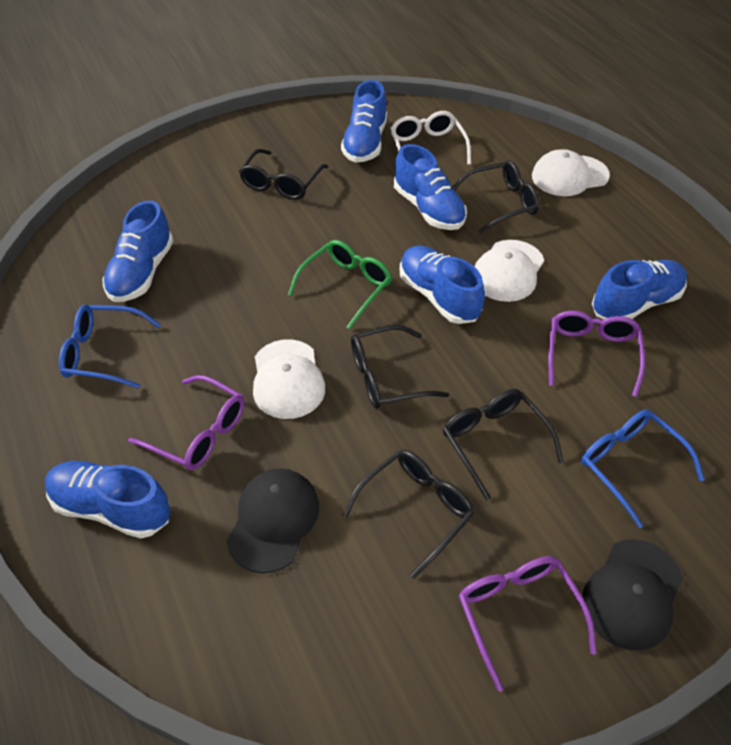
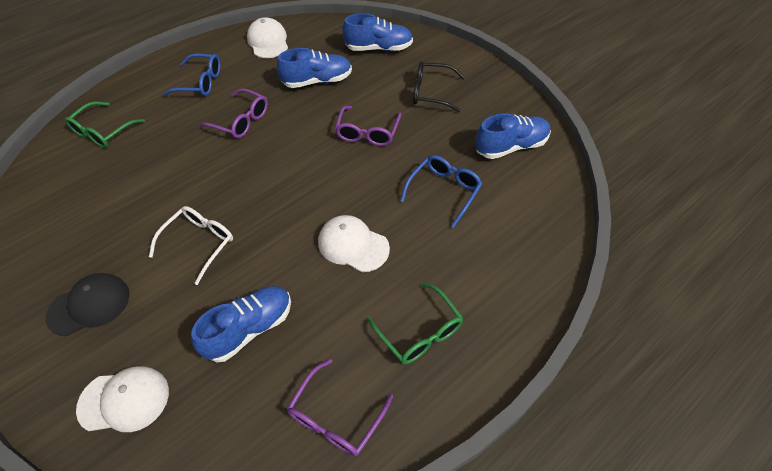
black cap: [227,468,319,573] [582,539,683,651] = 2 -> [46,273,130,336] = 1
black glasses: [239,149,328,200] [342,450,475,579] [351,325,449,409] [443,389,563,501] [452,160,539,234] = 5 -> [413,61,465,112] = 1
blue shoe: [45,461,171,539] [102,201,174,302] [341,80,387,163] [394,144,467,230] [400,246,485,324] [592,260,687,319] = 6 -> [191,286,291,362] [277,48,352,88] [342,13,413,51] [475,113,551,159] = 4
green glasses: [288,240,392,329] = 1 -> [65,101,145,148] [367,283,463,364] = 2

